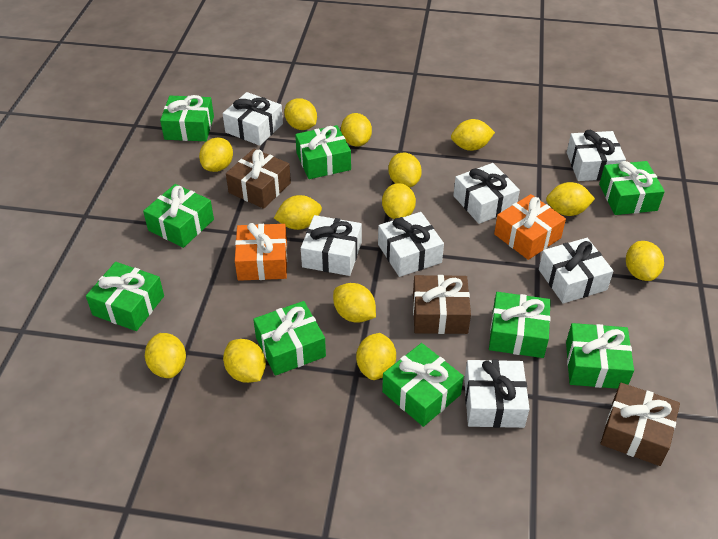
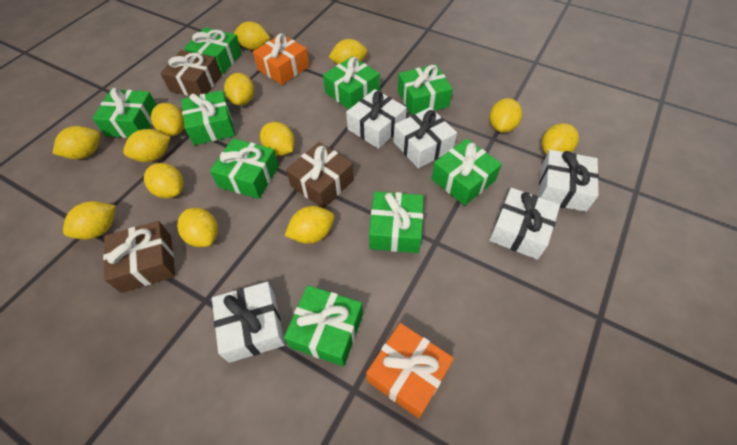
white gift: [223,92,283,146] [301,215,362,276] [378,212,444,277] [453,163,520,224] [464,360,530,428] [539,238,614,304] [567,130,626,181] = 7 -> [212,282,285,363] [346,89,407,149] [393,107,457,168] [489,188,560,260] [539,150,599,212] = 5

